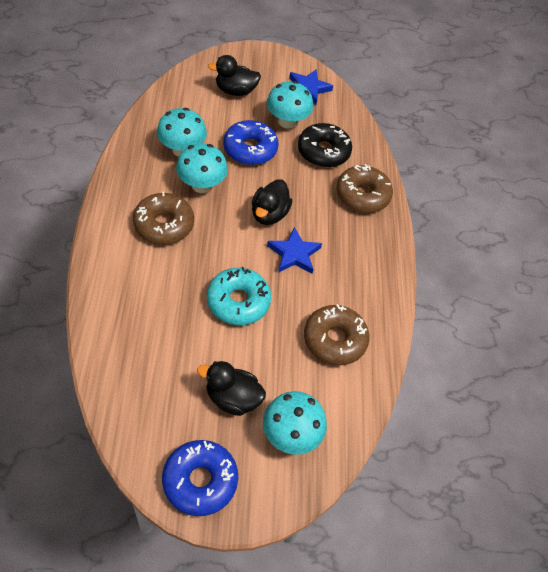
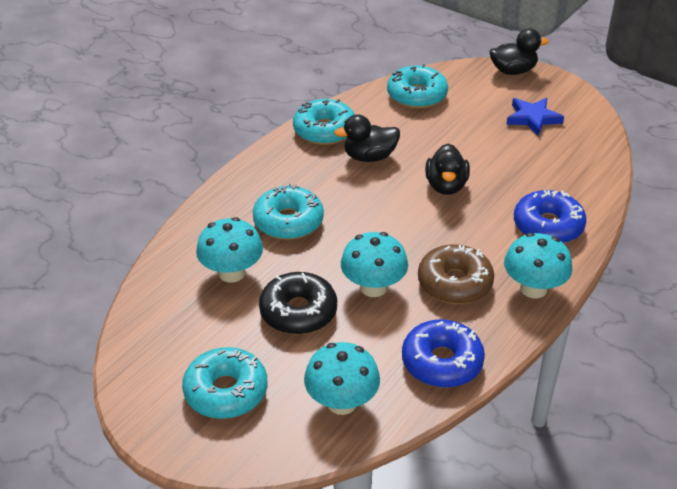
blue star: [267,227,322,274] [289,69,333,105] = 2 -> [506,98,564,136] = 1
brown donut: [133,192,194,244] [304,304,370,365] [336,164,393,213] = 3 -> [418,244,494,304] = 1
turquoise donut: [207,267,271,325] = 1 -> [182,347,268,419] [253,183,324,240] [293,99,355,145] [387,64,448,109] = 4

